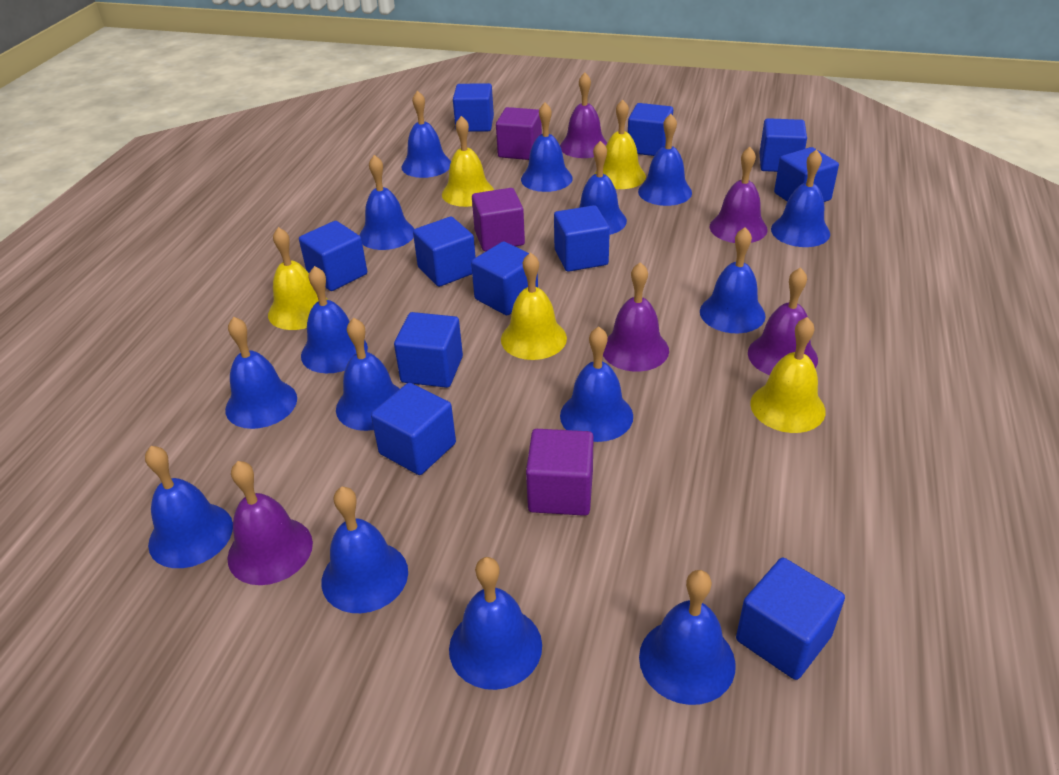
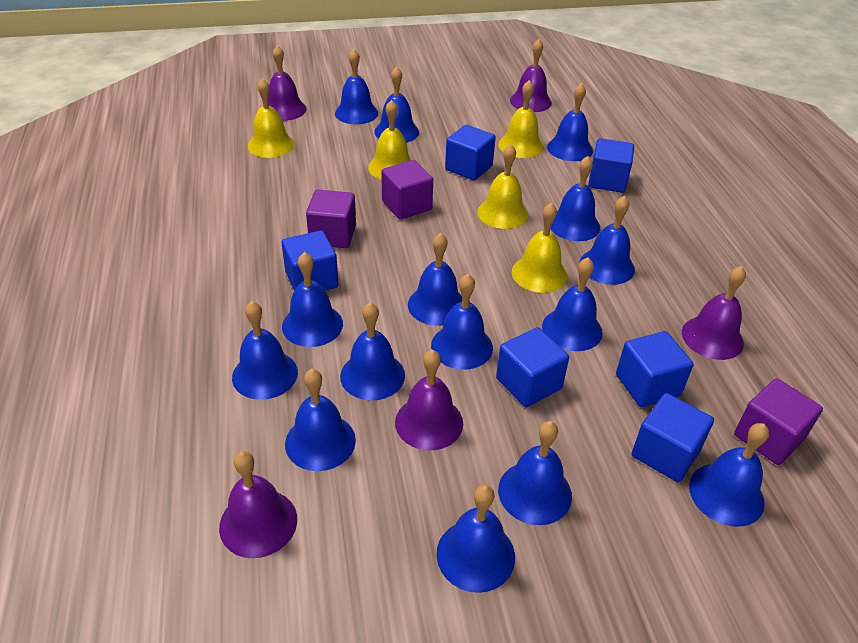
blue cube: [299,221,367,291] [371,383,456,475] [394,312,463,388] [413,217,476,287] [453,83,494,132] [471,241,538,315] [554,205,610,272] [628,103,673,156] [736,558,845,680] [760,118,807,172] [774,147,839,202] = 11 -> [282,230,339,291] [445,125,496,181] [496,327,569,407] [588,138,634,193] [616,331,693,407] [631,393,714,482] = 6

